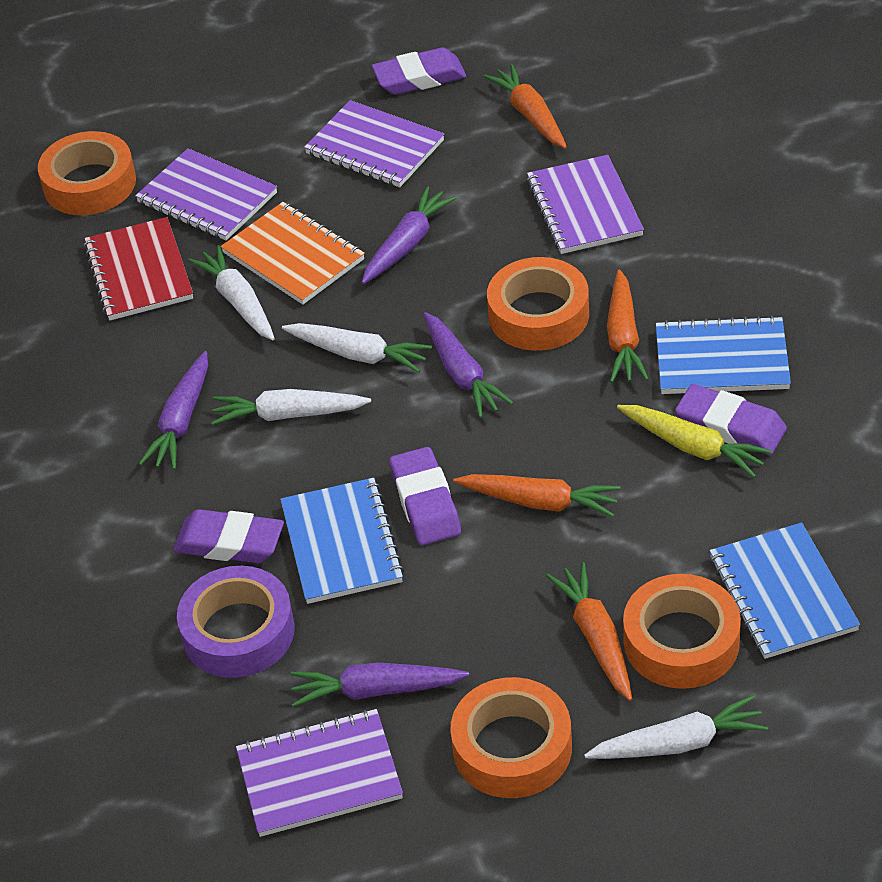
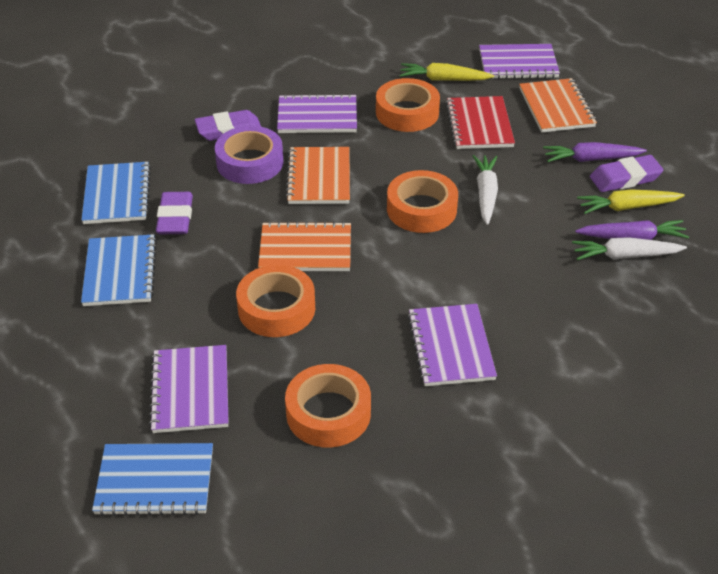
orange carrot: [453,474,620,517] [483,64,567,149] [546,562,632,701] [607,269,649,383] = 4 -> none = 0
orange notebook: [221,202,365,304] = 1 -> [258,221,351,271] [285,147,350,204] [519,78,597,133] = 3
purple carrot: [139,351,208,470] [291,663,469,707] [362,187,457,284] [424,312,514,418] = 4 -> [543,142,647,162] [575,220,689,240] = 2
purple eraser: [173,509,284,563] [372,48,466,95] [389,447,461,545] [675,384,787,455] = 4 -> [156,192,193,234] [195,110,261,141] [590,155,663,192] = 3
white carrot: [188,245,275,340] [211,389,371,425] [282,323,432,373] [584,695,768,759] = 4 -> [473,155,498,225] [572,237,687,260] = 2
yellow carrot: [617,405,772,478] = 1 -> [400,63,494,81] [577,189,685,214] = 2

